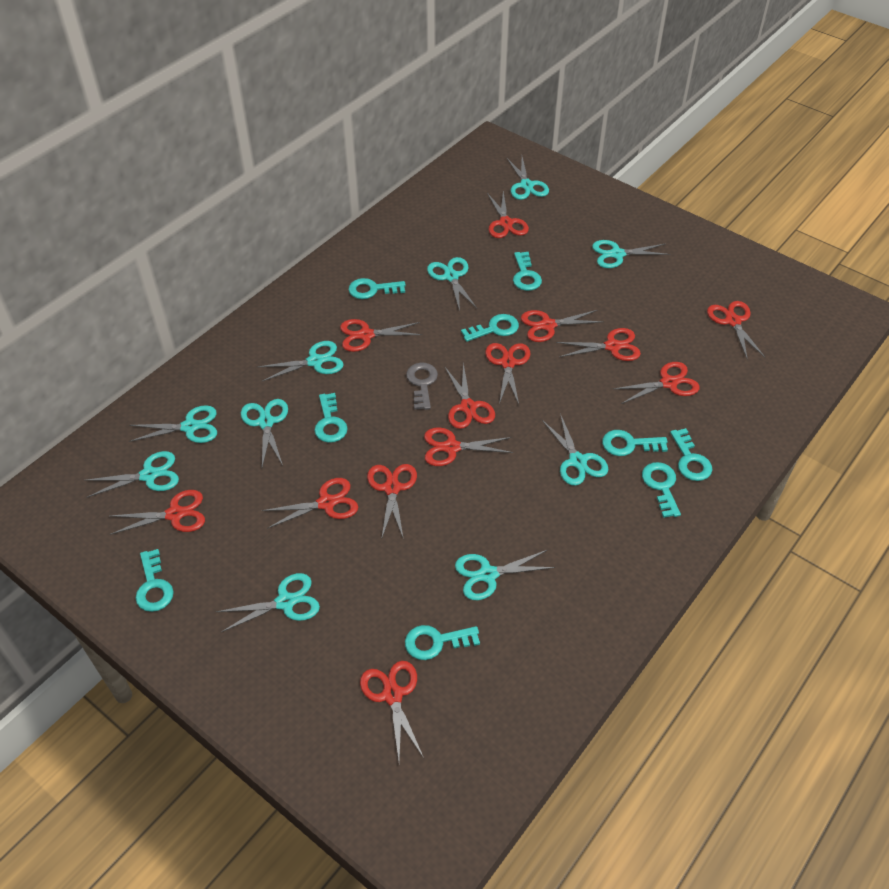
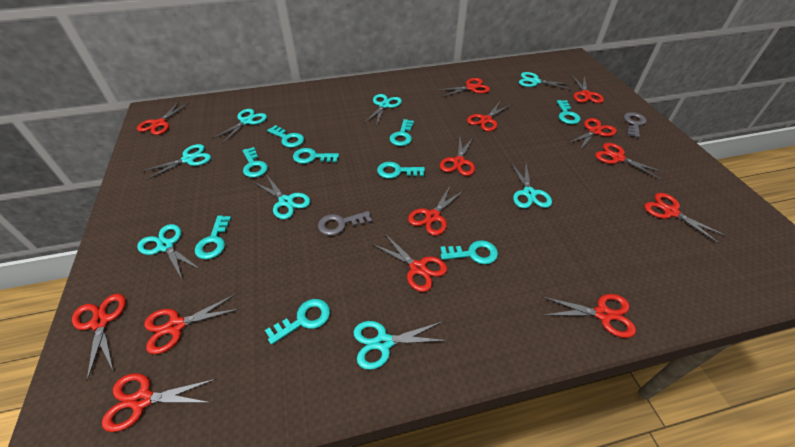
grey key: [406,363,438,410] = 1 -> [318,211,372,236] [624,112,647,138] = 2
red scissors: [110,490,205,535] [262,478,358,529] [340,319,422,352] [360,661,424,760] [367,464,417,540] [424,427,513,466] [445,363,495,429] [485,343,530,404] [487,191,529,238] [521,310,603,342] [556,328,641,361] [613,362,700,404] [707,301,765,360] = 13 -> [72,294,126,381] [102,373,216,432] [137,102,189,135] [144,294,240,354] [372,233,447,292] [408,186,463,236] [439,78,490,97] [440,138,475,176] [467,102,512,131] [541,294,636,338] [567,118,617,150] [572,76,604,103] [595,143,666,180] [644,193,727,244] = 14
turquoise scissors: [84,451,179,498] [129,405,217,443] [216,573,320,632] [241,399,288,467] [258,341,344,381] [427,257,477,311] [455,550,556,600] [506,157,549,200] [542,413,609,486] [592,240,670,268] = 10 -> [137,224,201,279] [142,144,211,180] [212,109,267,144] [253,174,310,219] [353,321,448,370] [364,94,402,126] [511,163,552,208] [519,72,570,89] = 8

